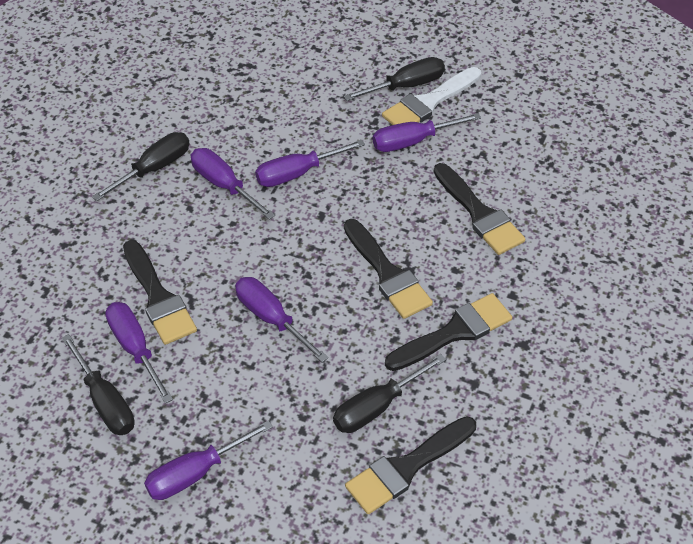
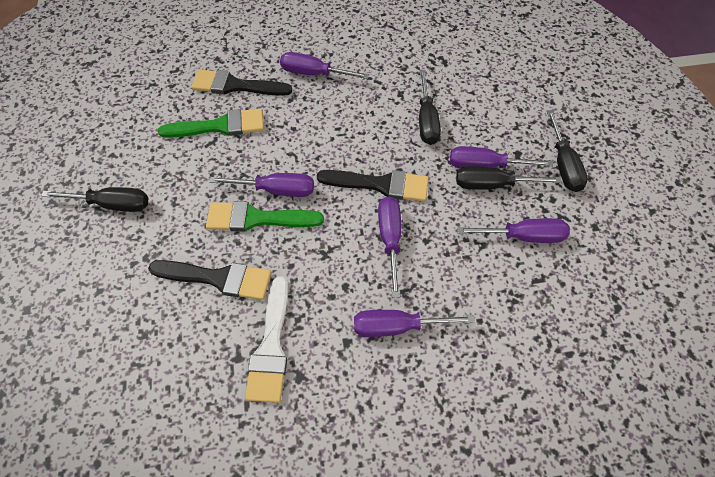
black brush: [123,240,197,345] [344,219,433,319] [345,416,476,514] [385,293,512,371] [434,163,525,255] = 5 -> [148,260,272,300] [191,70,292,96] [317,170,429,201] = 3
green brush: none = 0 -> [158,109,264,138] [206,201,324,232] = 2

